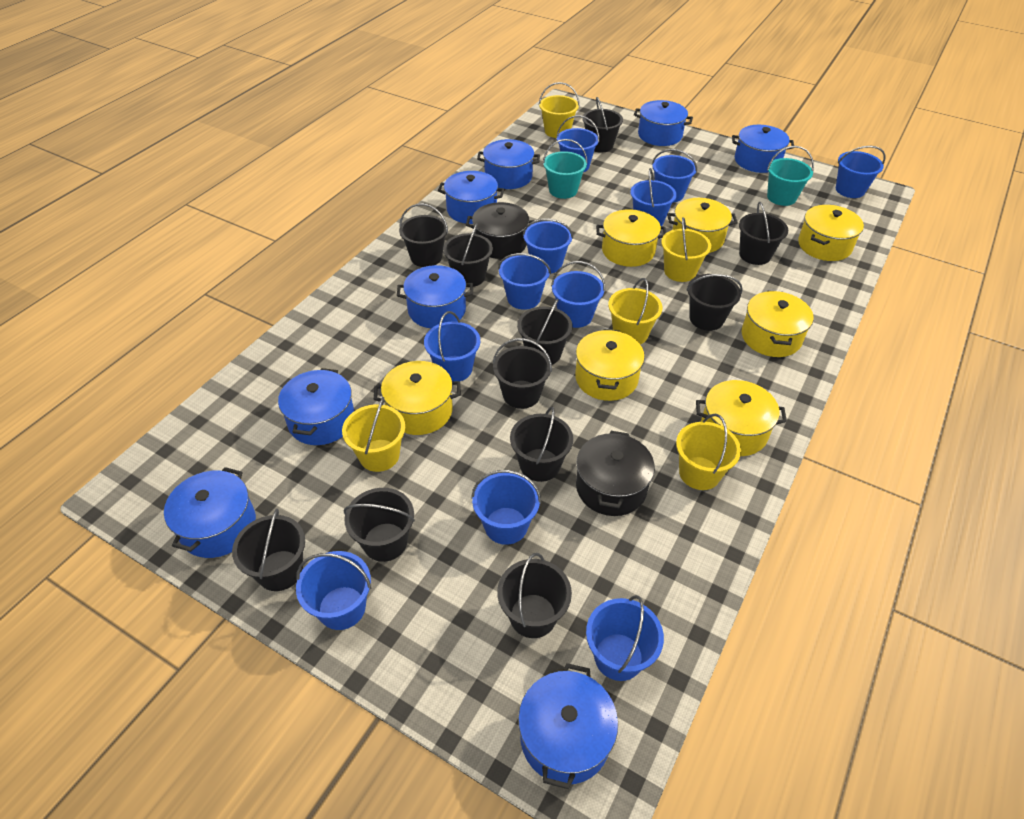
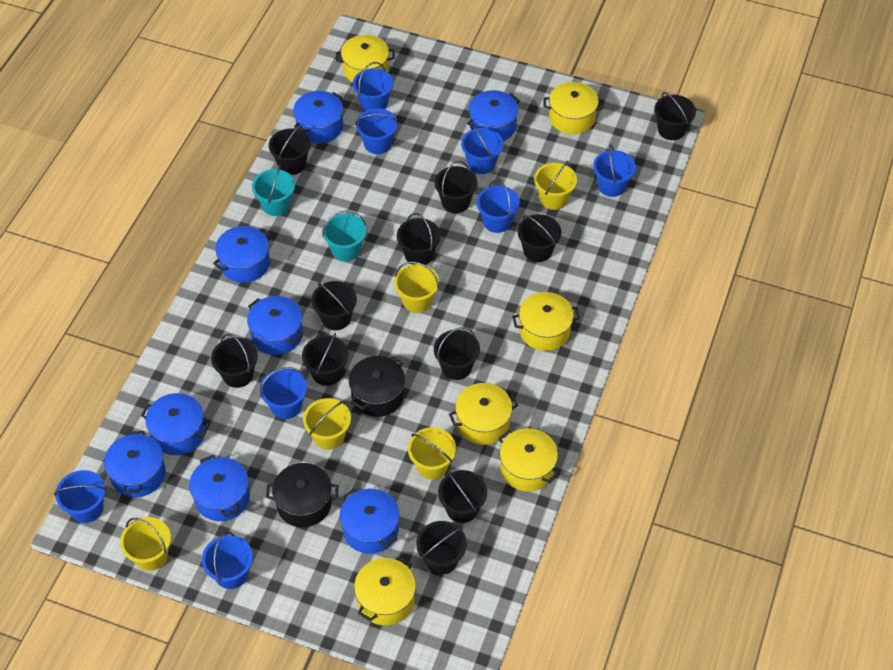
blue bucket: [296,551,371,630] [424,311,480,381] [471,470,541,545] [498,253,551,310] [523,219,573,274] [551,261,605,328] [556,115,599,172] [586,595,664,681] [630,168,677,226] [652,149,697,202] [836,146,886,198] = 11 -> [54,470,106,523] [202,532,253,589] [260,367,307,419] [353,62,394,111] [355,108,398,154] [461,125,503,174] [477,180,520,233] [593,144,636,197] = 8
yellow pot: [374,361,461,435] [575,329,645,401] [596,209,666,267] [667,198,738,253] [696,380,787,456] [742,291,813,357] [798,205,864,261] = 7 -> [336,35,395,83] [354,556,416,625] [449,383,519,445] [498,428,559,492] [512,292,580,351] [544,82,604,134] = 6

